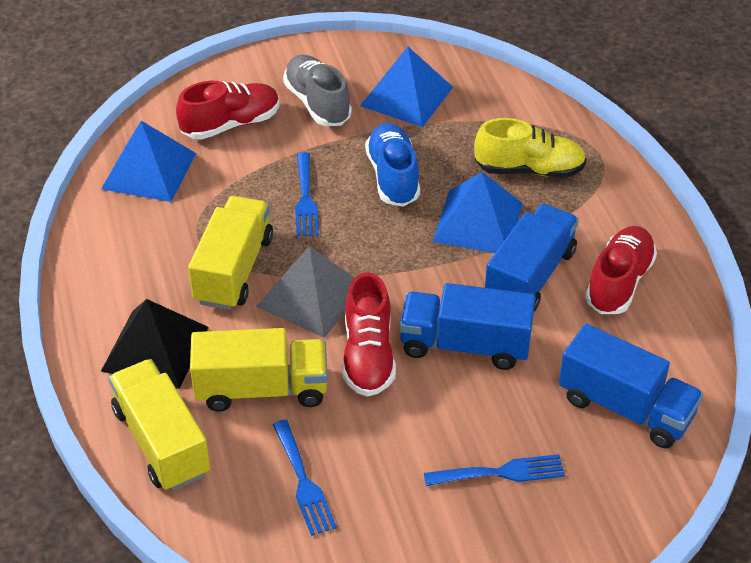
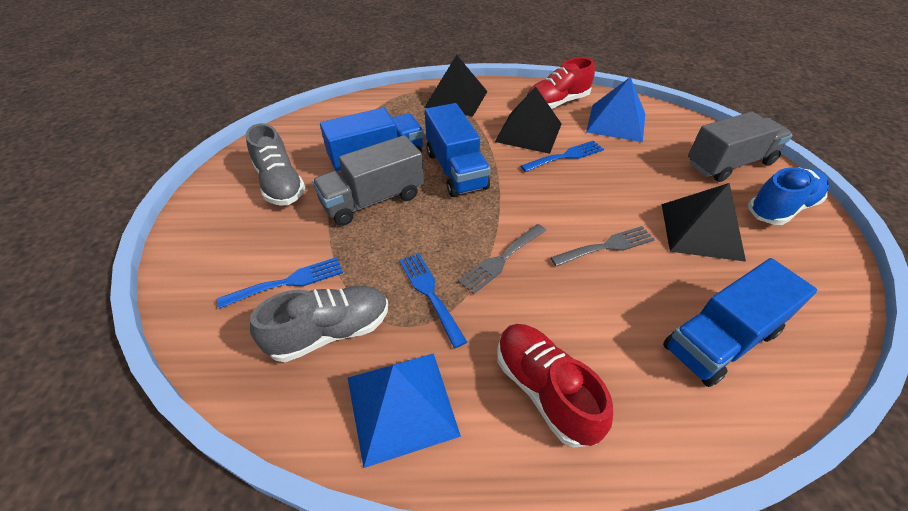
black pyramid: [101,299,209,389] = 1 -> [424,55,488,117] [495,86,562,154] [662,183,746,262] = 3
blue pyramid: [101,121,196,202] [360,47,453,127] [433,172,523,253] = 3 -> [348,353,461,468] [586,77,645,142] = 2
grey fork: none = 0 -> [458,224,546,294] [550,226,655,267] = 2
grey pyramid: [256,246,354,338] = 1 -> none = 0
grey shoe: [283,55,352,126] = 1 -> [246,123,305,205] [250,286,388,362] = 2
grey truck: none = 0 -> [312,135,424,226] [688,112,792,182] = 2
red shoe: [176,81,280,140] [342,272,396,397] [585,226,657,314] = 3 -> [497,324,613,447] [526,57,595,109] = 2
yellow shoe: [474,118,587,178] = 1 -> none = 0
yellow truck: [109,359,210,491] [188,196,273,310] [190,328,328,412] = 3 -> none = 0

